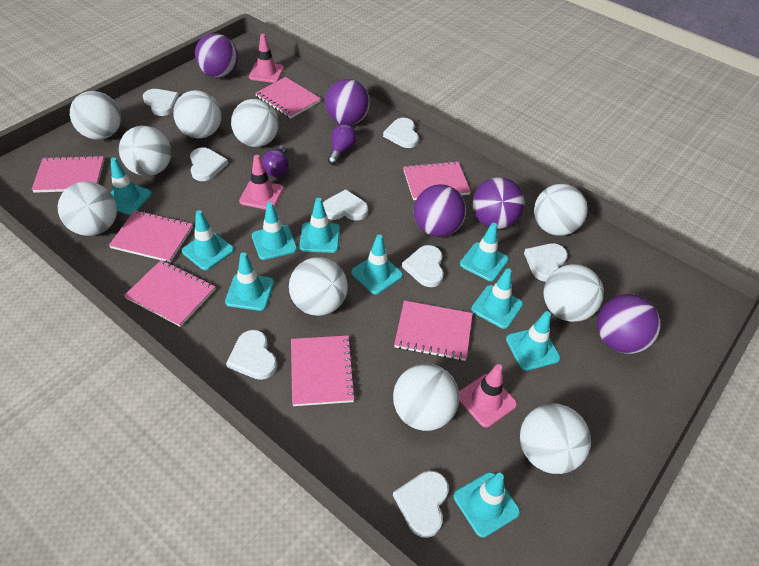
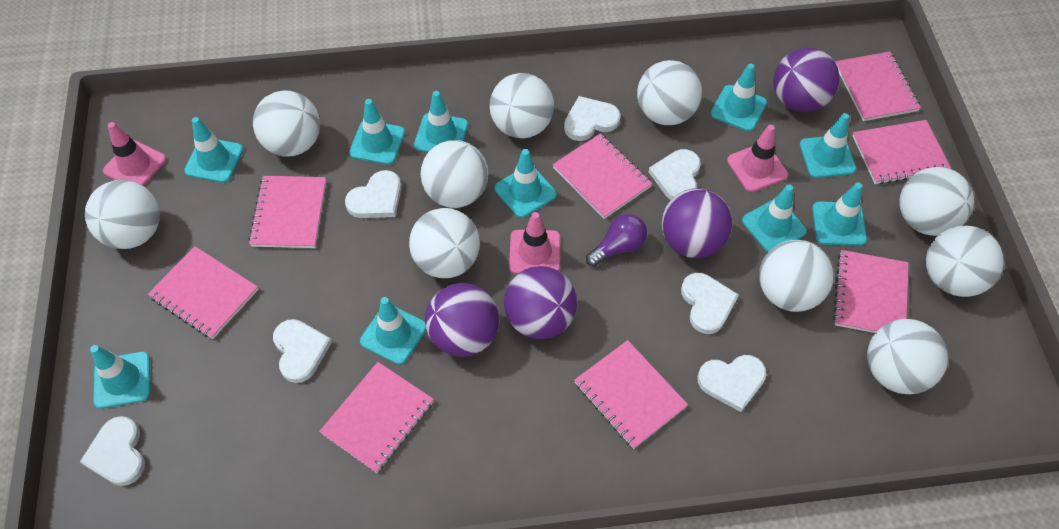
pink notebook: [31,155,104,193] [109,210,193,262] [124,260,215,327] [255,77,321,119] [291,335,356,406] [394,300,473,361] [403,161,471,200] = 7 -> [148,246,258,339] [248,176,326,248] [319,362,434,473] [553,134,652,219] [574,340,688,449] [833,250,909,333] [835,52,921,121] [852,120,951,184] = 8
purple ball: [195,33,238,78] [325,79,370,125] [414,184,466,237] [472,177,524,229] [597,294,661,354] = 5 -> [425,283,499,357] [504,266,577,339] [662,189,732,258] [773,48,840,112] = 4
purple light bulb: [262,145,289,177] [328,124,357,165] = 2 -> [586,214,647,267] = 1
white heart: [143,89,180,116] [190,147,228,181] [226,330,277,380] [323,189,368,221] [383,118,419,148] [393,471,449,538] [402,245,444,287] [524,243,568,282] = 8 -> [80,416,145,486] [273,319,332,383] [345,170,401,218] [564,96,621,141] [649,149,701,200] [681,273,739,334] [697,355,767,412] = 7

